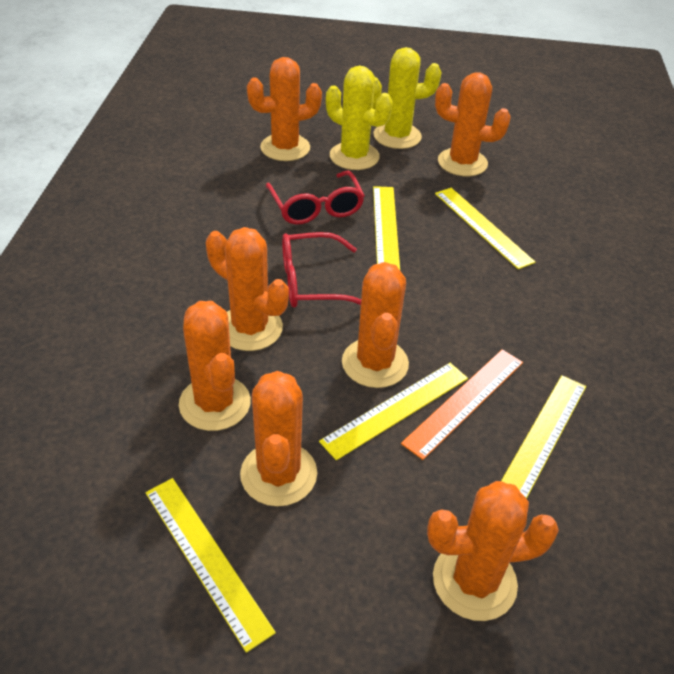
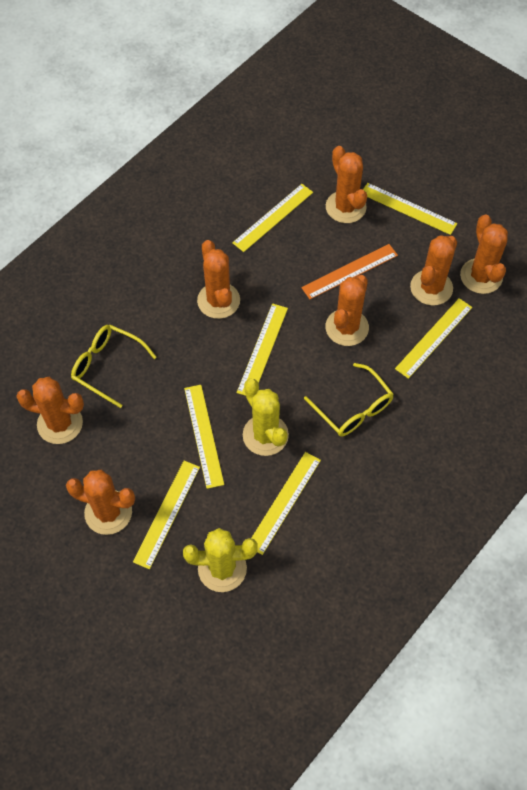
red glasses: [266,171,365,224] [282,232,361,308] = 2 -> none = 0
yellow glasses: none = 0 -> [71,325,156,408] [304,363,394,437] = 2
yellow ruler: [145,478,276,653] [319,363,468,460] [373,186,400,270] [435,188,535,269] [501,375,586,499] = 5 -> [133,461,200,569] [184,385,224,489] [232,184,313,252] [237,303,288,396] [251,452,321,555] [363,183,457,235] [395,298,472,379] = 7

